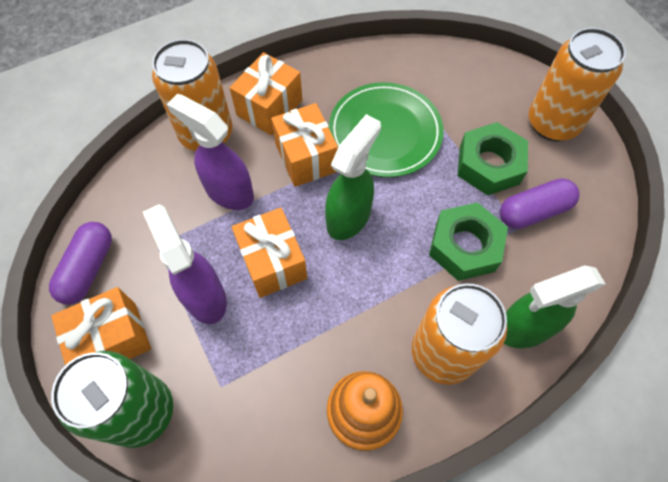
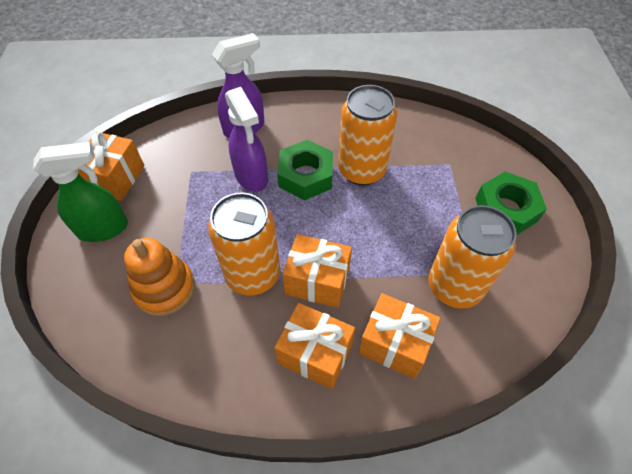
green can: [51,351,173,448] = 1 -> none = 0
green plate: [329,82,444,177] = 1 -> none = 0
green spray bottle: [325,114,381,240] [504,265,606,348] = 2 -> [33,142,128,242] = 1
purple capsule: [49,222,112,305] [500,178,580,229] = 2 -> none = 0

